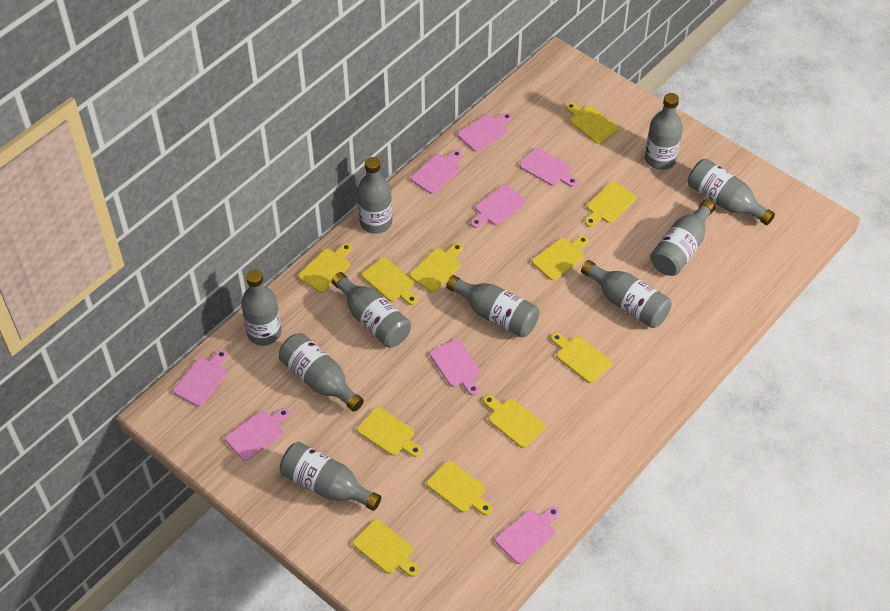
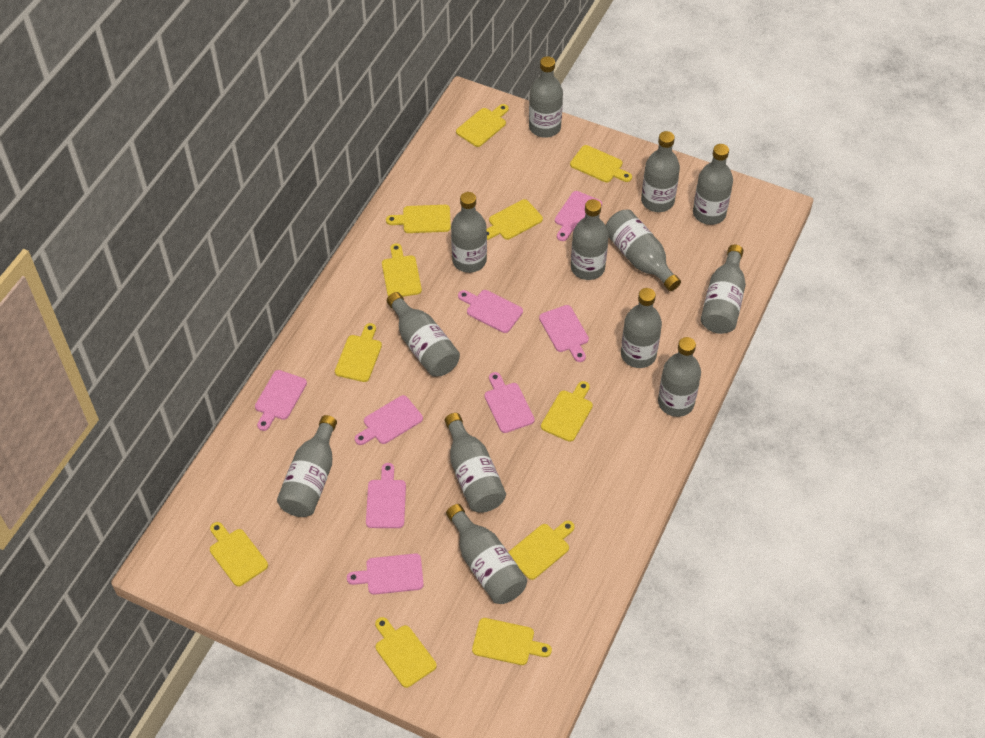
grey bottle: [241,270,282,346] [279,333,364,412] [280,442,381,511] [332,272,411,348] [357,157,392,234] [446,275,540,337] [581,260,672,328] [645,93,683,170] [650,200,715,276] [688,159,775,225] = 10 -> [277,415,337,517] [387,292,460,376] [445,413,506,513] [446,504,527,604] [451,192,487,273] [529,56,563,138] [571,199,609,280] [606,209,681,291] [621,288,662,368] [641,131,680,212] [658,337,701,417] [693,144,733,225] [701,245,746,334] = 13

